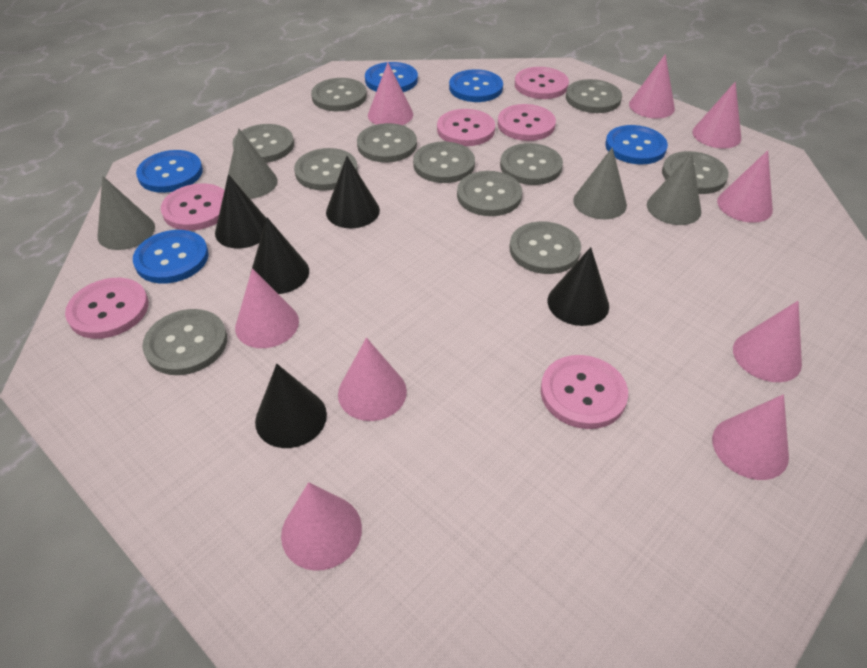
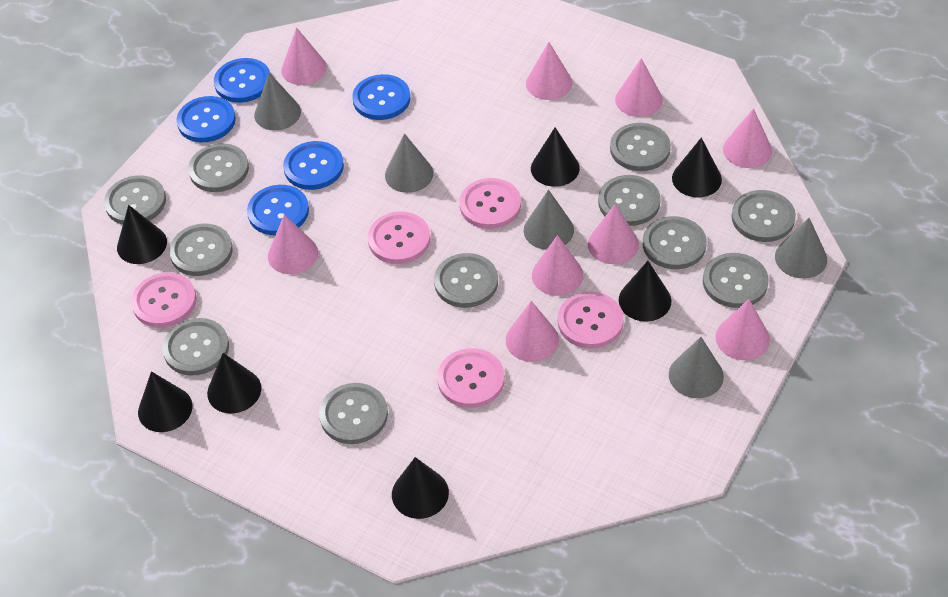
black cone: [215,174,266,248] [250,217,309,294] [255,364,327,448] [326,156,380,228] [548,247,609,326] = 5 -> [117,205,167,264] [138,371,192,432] [207,353,261,414] [392,457,449,519] [531,127,580,187] [619,261,671,322] [672,138,722,197] = 7
grey cone: [97,176,155,250] [226,128,278,199] [573,147,627,219] [647,153,702,225] = 4 -> [254,73,301,131] [385,133,433,193] [524,190,574,250] [669,337,724,398] [775,218,827,278] = 5
pink button: [65,278,149,339] [161,183,225,231] [437,109,495,146] [498,104,556,141] [515,67,569,99] [541,355,628,429] = 6 -> [131,273,197,328] [368,211,430,264] [437,348,505,408] [460,178,521,229] [558,292,624,349] = 5

